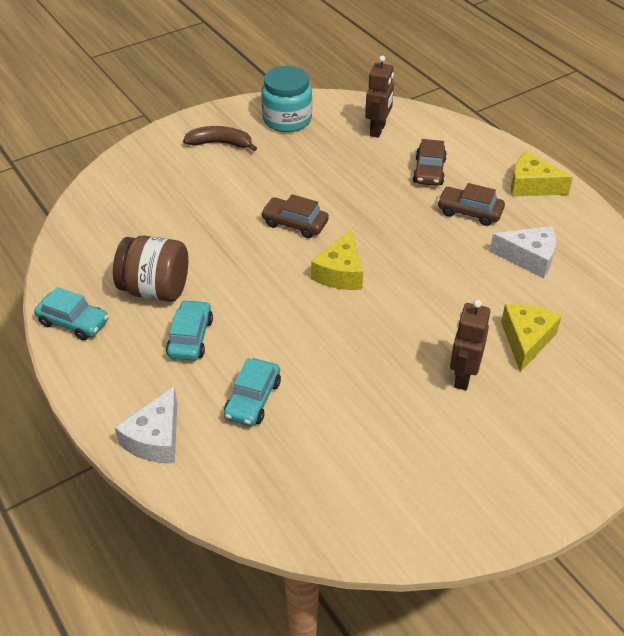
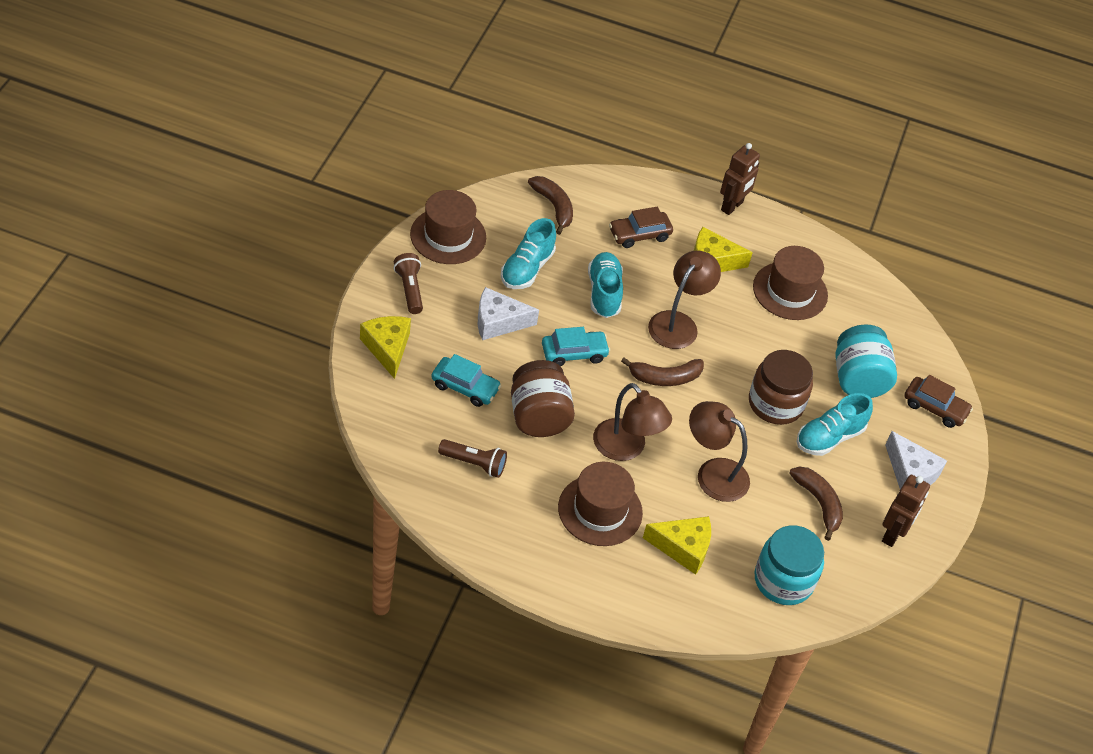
brown banana: [183,126,257,151] = 1 -> [528,176,573,235] [621,357,704,386] [789,466,843,541] = 3
brown car: [261,194,329,238] [413,139,447,186] [437,183,505,226] = 3 -> [609,207,673,248] [904,375,973,428] = 2
brown flashlight: none = 0 -> [394,253,423,314] [438,439,507,478] = 2
brown hat: none = 0 -> [410,190,486,264] [558,462,643,546] [753,246,828,320] = 3
brown jar: [113,235,188,302] = 1 -> [511,360,575,437] [749,350,813,425] = 2
brown lamp: none = 0 -> [593,383,672,461] [648,251,721,349] [689,401,750,502] = 3
turquoise car: [34,287,109,340] [166,300,213,361] [224,358,281,426] = 3 -> [431,354,501,407] [542,327,610,366] = 2
turquoise jar: [261,66,312,132] = 1 -> [754,525,824,605] [835,324,897,398] = 2
turquoise shoe: none = 0 -> [501,218,556,289] [588,252,623,318] [797,393,873,456] = 3

